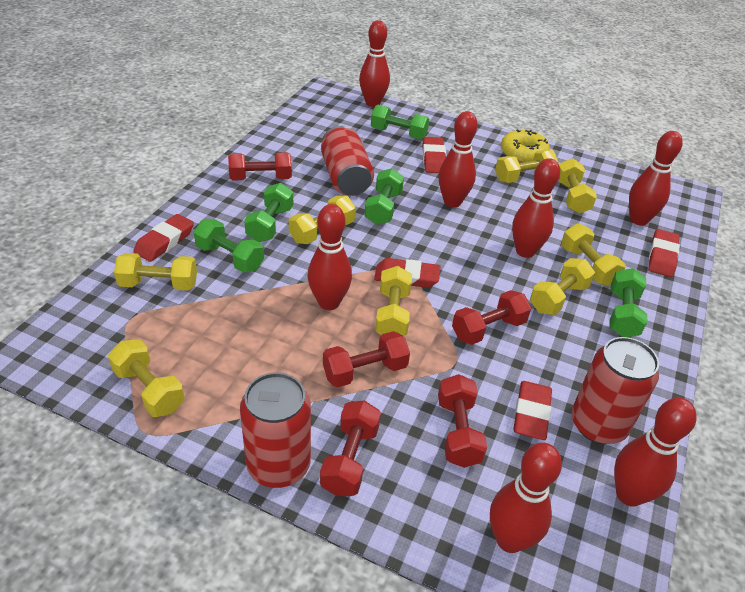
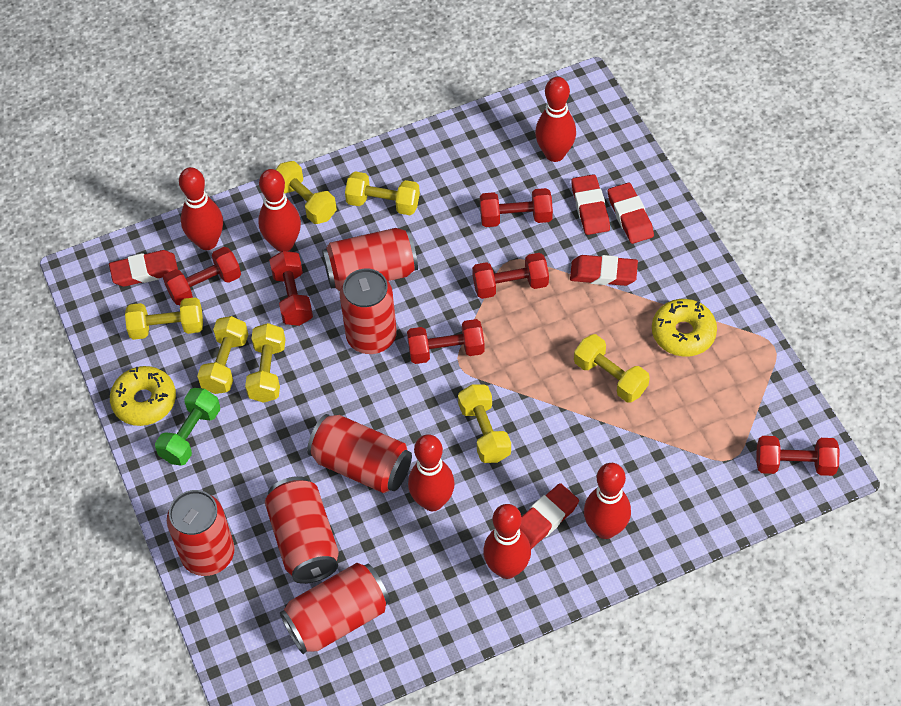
green dumbbell: [194,219,264,272] [244,183,293,242] [365,168,404,225] [371,105,429,140] [610,268,647,337] = 5 -> [155,388,220,466] = 1
red bowling pin: [308,204,352,310] [359,20,390,107] [439,111,478,207] [490,443,562,553] [512,158,560,258] [614,398,697,507] [629,131,683,226] = 7 -> [179,167,223,250] [258,169,301,252] [408,434,455,511] [483,504,531,579] [535,77,576,162] [584,463,631,539] = 6
red can: [240,372,311,488] [321,126,374,196] [571,337,659,444] = 3 -> [167,490,235,576] [265,476,339,584] [280,563,390,654] [307,414,412,493] [322,228,418,291] [340,268,397,354] = 6
red dumbbell: [228,152,292,181] [320,400,381,496] [323,331,410,387] [438,374,487,468] [452,290,531,345] = 5 -> [163,247,241,305] [269,251,313,326] [407,319,485,364] [472,253,549,299] [480,188,553,227] [756,436,840,476] = 6
yellow donut: [501,129,550,163] = 1 -> [110,366,176,426] [652,299,717,357] = 2
yellow dumbbell: [108,339,185,417] [114,253,197,291] [289,196,356,244] [375,266,412,336] [495,150,558,183] [530,258,595,315] [558,158,597,214] [561,223,626,286] = 8 -> [125,297,203,340] [197,316,249,394] [245,323,286,403] [276,161,337,224] [345,171,420,215] [458,384,511,463] [574,334,650,402] = 7

